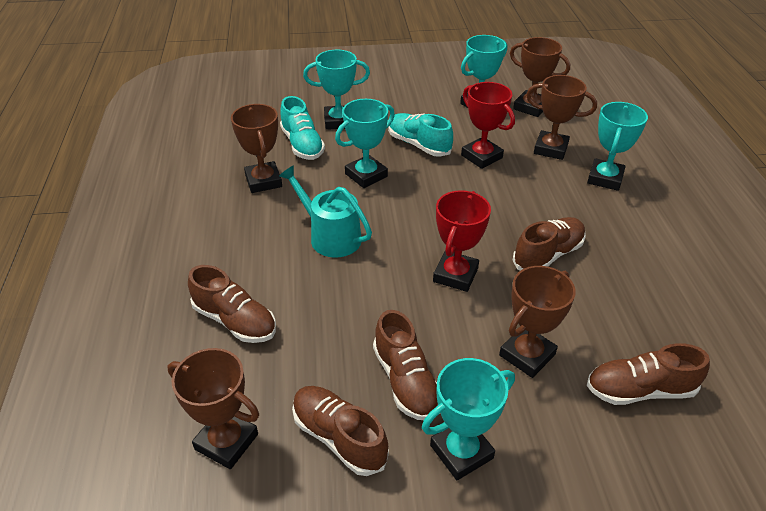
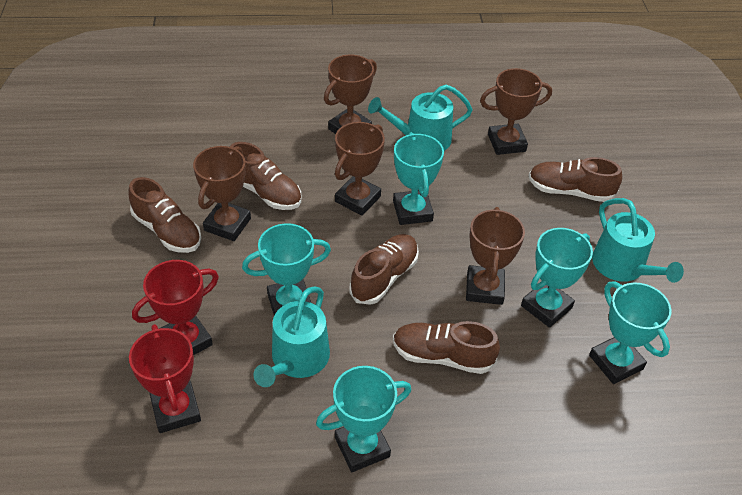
turquoise shoe: [280,96,325,160] [388,113,453,157] = 2 -> none = 0
turquoise watering can: [279,165,372,258] = 1 -> [253,286,330,387] [368,85,473,151] [592,198,684,283] = 3

